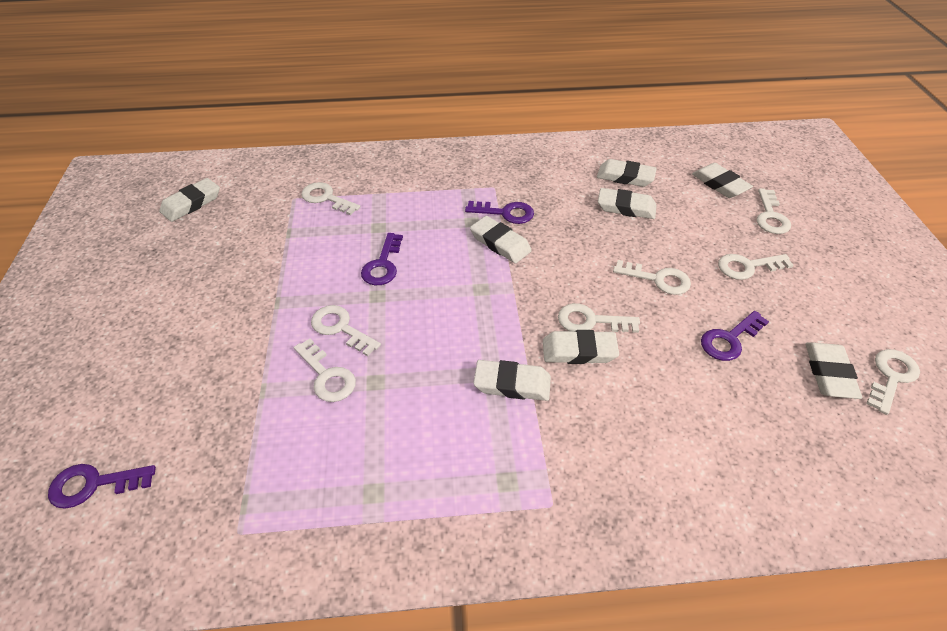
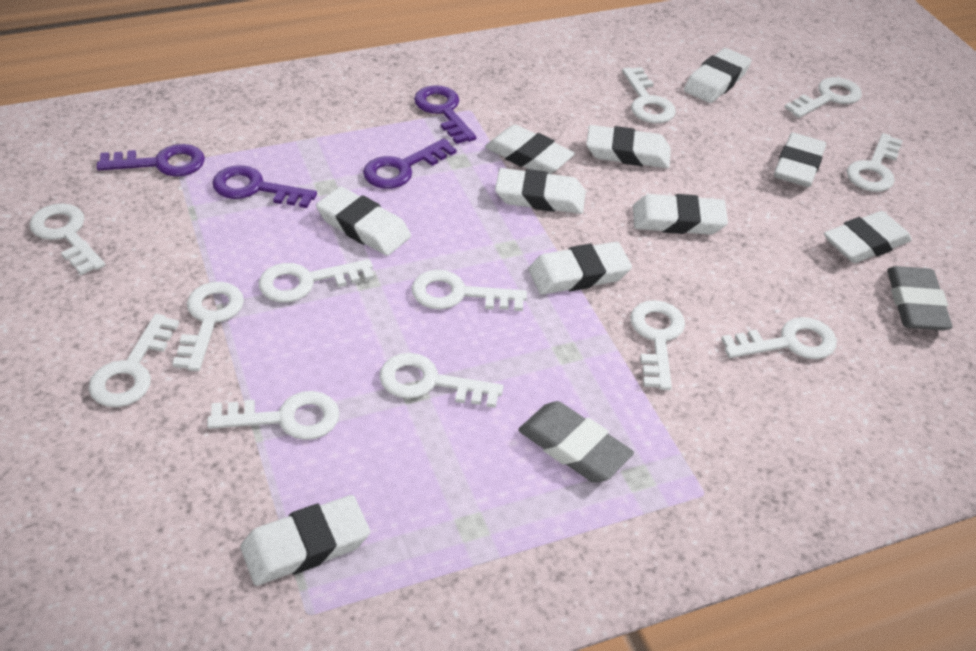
grey eraser: none = 0 -> [518,401,634,483] [887,266,953,330] = 2
white eraser: [159,178,220,222] [470,216,532,264] [473,360,551,401] [543,330,619,364] [597,159,657,187] [598,188,657,219] [692,163,753,198] [805,342,862,399] = 8 -> [240,495,370,586] [316,187,411,256] [485,124,575,174] [495,168,586,214] [528,242,632,295] [586,125,671,168] [633,194,728,235] [684,48,752,103] [774,133,826,187] [824,211,912,263] = 10
white key: [294,338,356,402] [301,182,361,215] [311,305,381,356] [558,303,640,333] [613,260,691,295] [718,254,794,280] [757,188,791,234] [866,349,920,415] = 8 -> [29,203,105,275] [88,314,179,407] [172,282,244,371] [207,391,340,440] [259,259,374,303] [379,353,503,408] [411,270,527,311] [622,67,676,123] [630,300,685,390] [721,317,837,359] [784,77,862,118] [847,133,903,192] = 12

